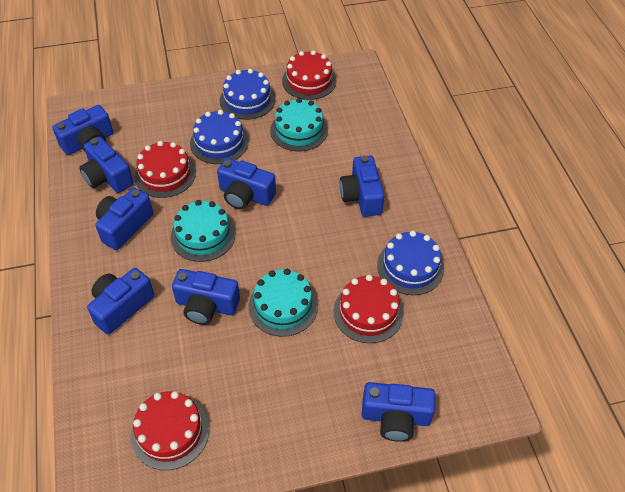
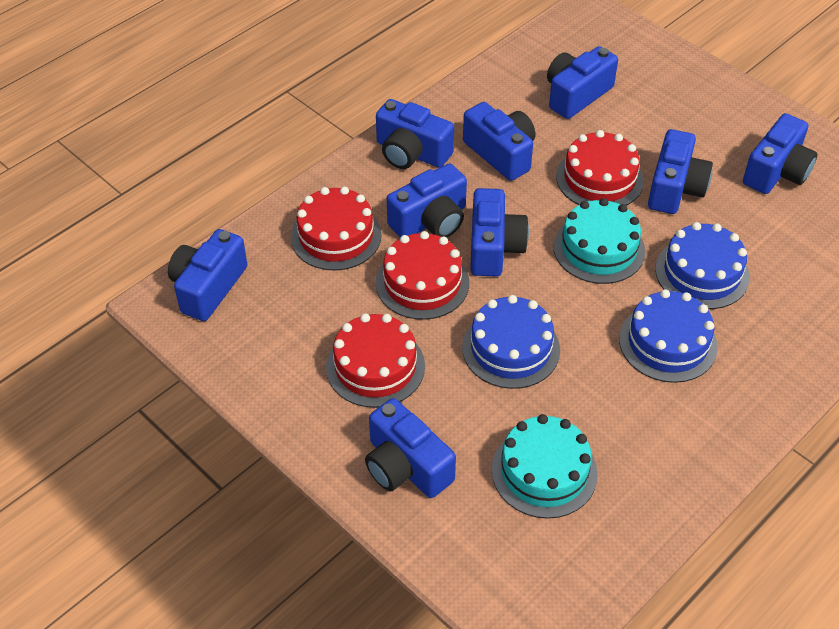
blue camera: [53,105,113,155] [79,136,134,193] [87,268,154,335] [95,188,153,250] [172,269,240,325] [217,158,276,209] [340,156,385,217] [362,382,435,442] = 8 -> [168,229,247,321] [365,398,456,498] [376,99,454,169] [387,163,467,238] [463,102,535,181] [470,188,529,277] [547,46,618,119] [648,129,713,214] [743,113,817,194] = 9
turquoise cake: [171,200,236,262] [249,269,318,337] [270,98,328,152] = 3 -> [492,414,598,519] [553,198,645,284] = 2

